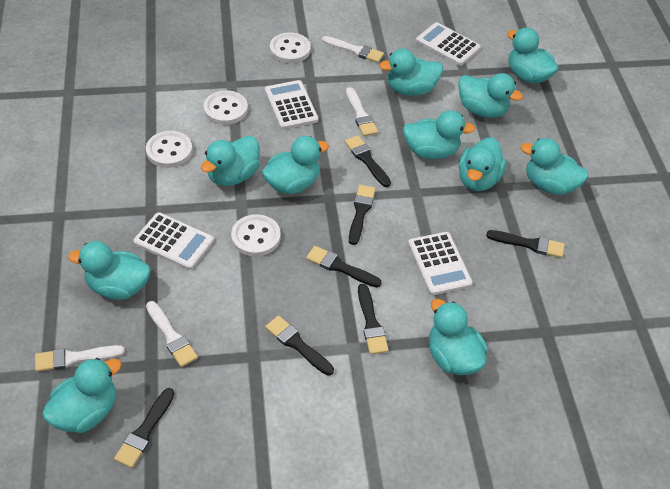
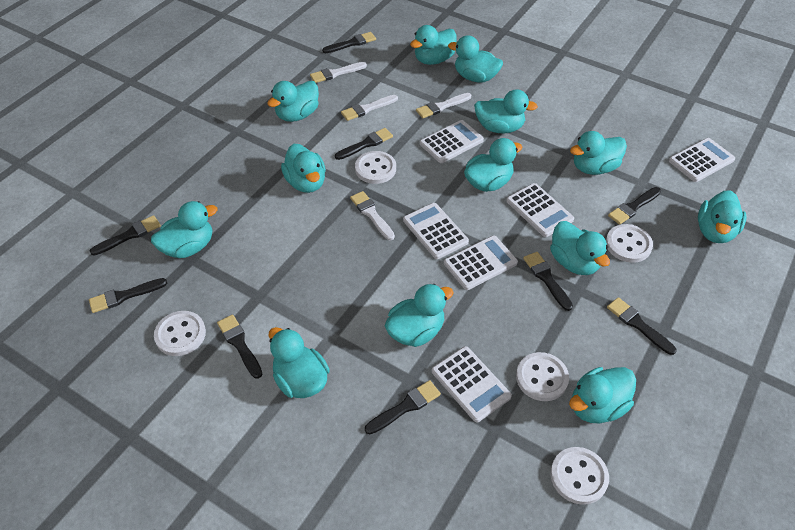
black brush: [114,388,174,468] [265,315,334,376] [306,246,382,287] [344,135,391,187] [349,185,376,245] [358,284,389,355] [486,230,565,258] = 7 -> [89,278,167,313] [90,215,161,256] [217,315,262,379] [322,32,376,53] [335,128,393,160] [365,380,441,434] [523,252,573,311] [607,297,677,355] [608,187,661,225] = 9
turquoise duck: [42,358,122,433] [68,241,150,300] [201,136,260,186] [262,136,329,194] [379,48,443,96] [403,110,475,159] [429,299,488,375] [458,73,523,118] [458,137,507,191] [507,28,558,84] [521,138,589,195] = 11 -> [151,201,218,258] [267,81,319,122] [268,327,330,398] [281,144,326,193] [385,284,454,347] [410,25,457,65] [448,35,503,82] [464,138,522,192] [474,89,538,133] [550,221,610,275] [569,367,636,423] [570,131,627,175] [698,190,747,243] = 13
white button: [146,131,192,168] [204,90,248,125] [231,214,281,257] [270,32,311,63] = 4 -> [154,311,206,356] [355,151,396,184] [516,352,569,401] [550,447,609,505] [606,224,653,263] = 5
white calculator: [133,212,214,270] [265,80,318,129] [408,232,473,295] [416,22,481,66] = 4 -> [403,203,469,259] [420,120,484,163] [432,346,512,422] [444,236,518,290] [506,183,574,237] [669,138,735,182] = 6

